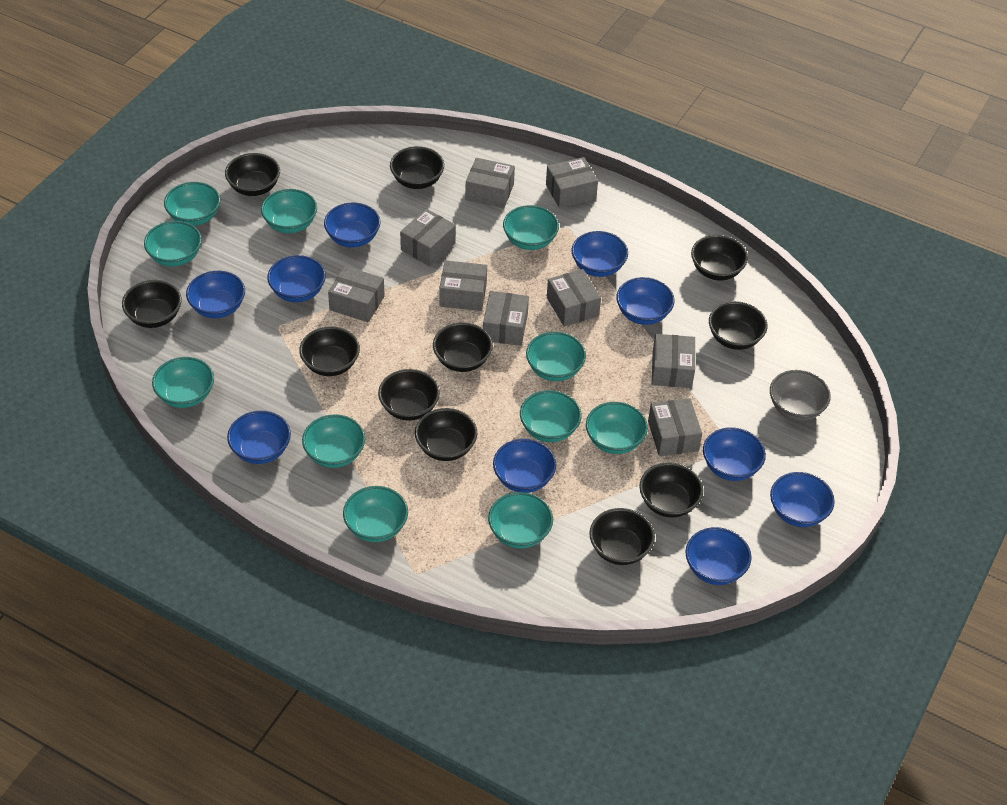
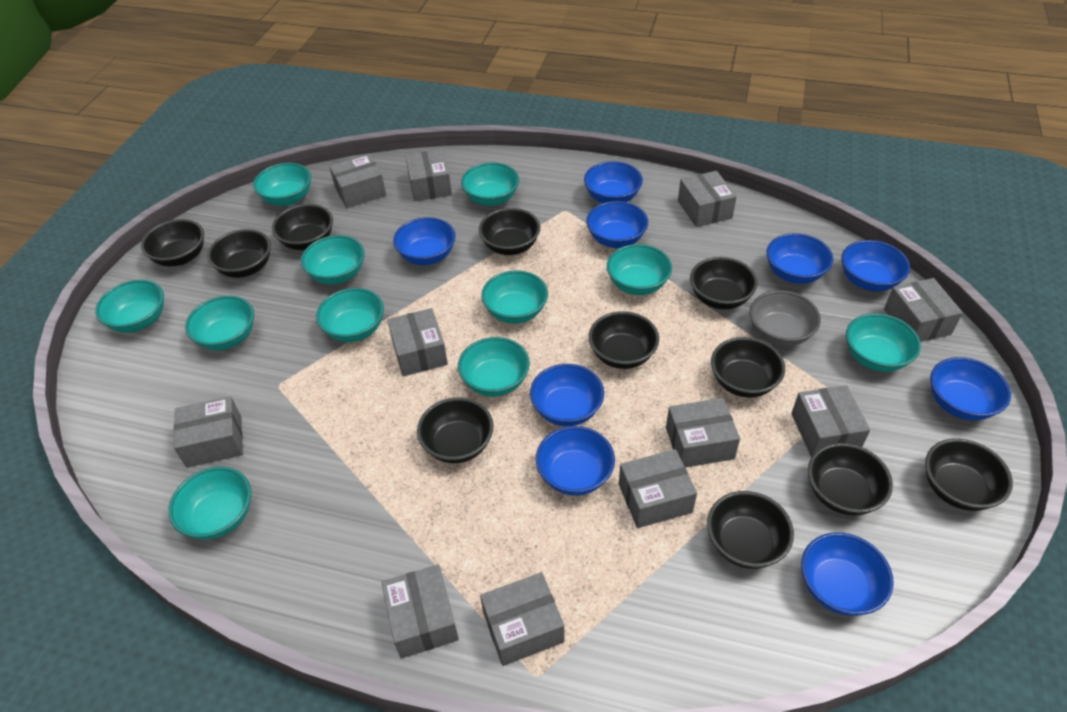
blue bowl: [186,271,245,318] [227,411,291,464] [267,255,326,302] [324,203,380,247] [493,439,556,493] [572,231,628,277] [616,277,675,325] [685,527,752,585] [703,427,766,481] [770,472,835,527] = 10 -> [393,217,456,265] [530,364,604,426] [536,426,615,496] [584,161,643,203] [586,201,648,248] [767,233,833,284] [801,532,894,616] [841,240,910,291] [930,357,1011,420] = 9
grey box: [328,266,385,322] [400,209,456,267] [439,260,487,311] [465,158,515,208] [483,291,529,346] [546,157,598,208] [547,269,601,327] [648,398,702,457] [652,334,695,388] = 9 -> [174,396,243,468] [329,154,386,208] [381,564,459,659] [387,308,448,376] [405,149,452,201] [480,572,565,666] [619,449,697,528] [666,398,740,468] [678,171,737,227] [791,385,870,457] [884,278,963,342] = 11

